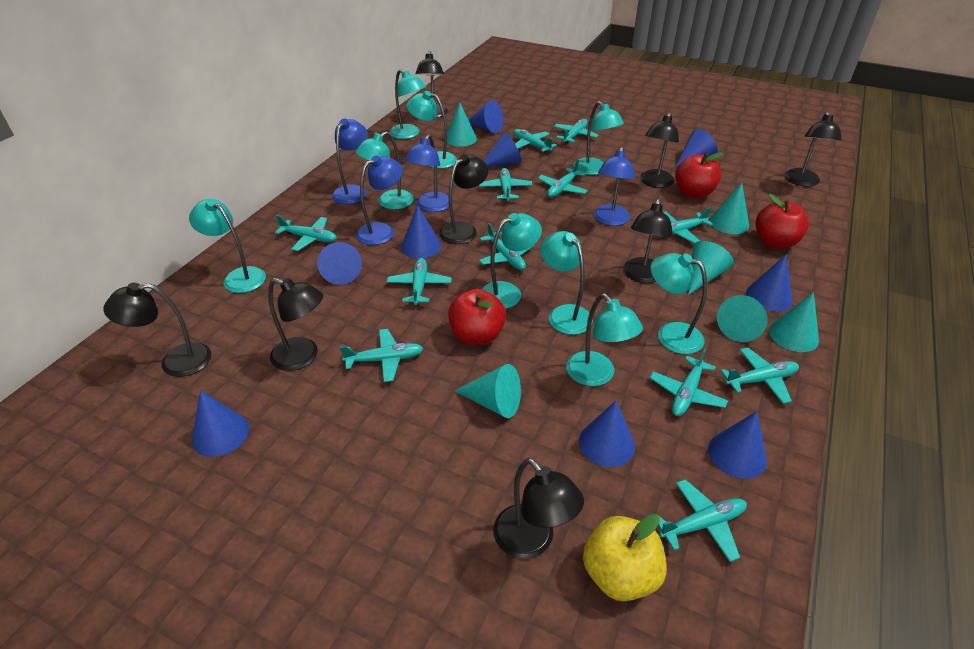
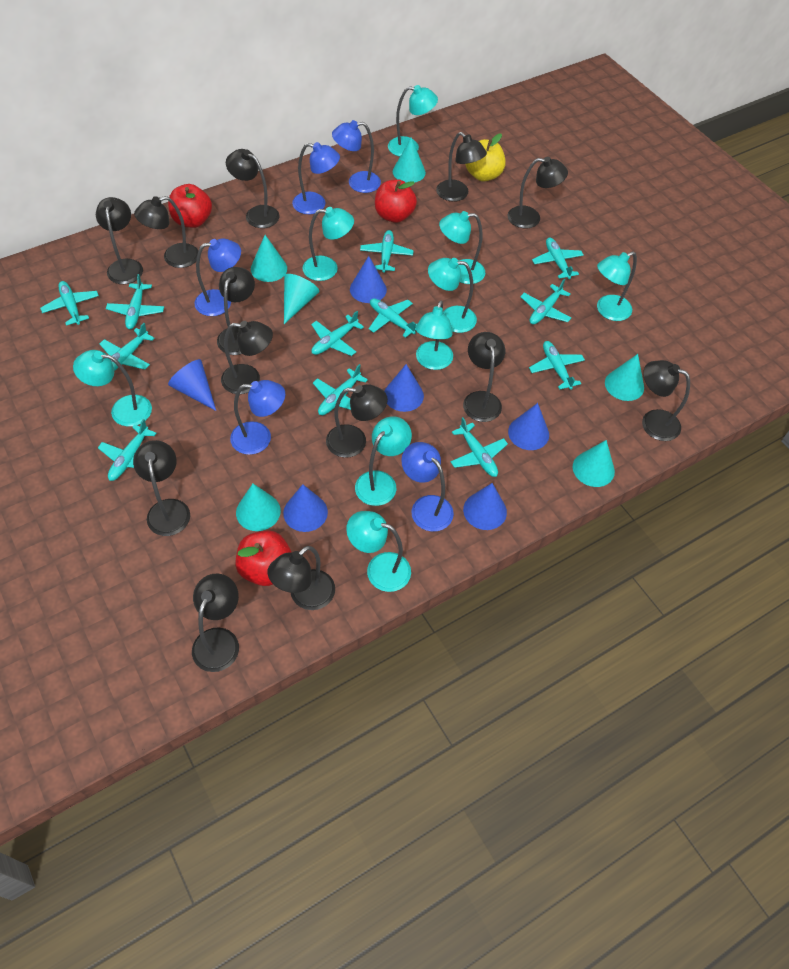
black lamp: [103,283,211,377] [268,278,323,371] [416,51,448,118] [439,154,488,244] [494,458,584,559] [623,198,673,283] [640,112,679,188] [785,111,842,187] = 8 -> [96,197,143,284] [133,440,190,536] [134,196,198,268] [192,573,239,672] [217,267,255,355] [221,321,273,394] [226,149,279,228] [267,546,335,610] [326,384,388,458] [436,132,487,202] [463,332,505,422] [507,157,568,228] [642,360,690,441] = 13
blue cone: [192,390,249,457] [317,242,362,285] [401,205,441,259] [468,101,503,133] [484,132,522,167] [579,401,635,467] [675,129,718,168] [708,411,767,479] [746,254,792,312] = 9 -> [168,359,216,411] [283,484,328,532] [350,256,387,303] [384,364,424,412] [463,483,507,530] [508,403,549,450] = 6
blue lamp: [332,119,367,204] [356,155,403,245] [405,134,449,212] [594,146,635,226] = 4 -> [195,238,241,316] [230,380,285,455] [292,142,340,214] [332,120,381,193] [401,442,454,532] = 5

